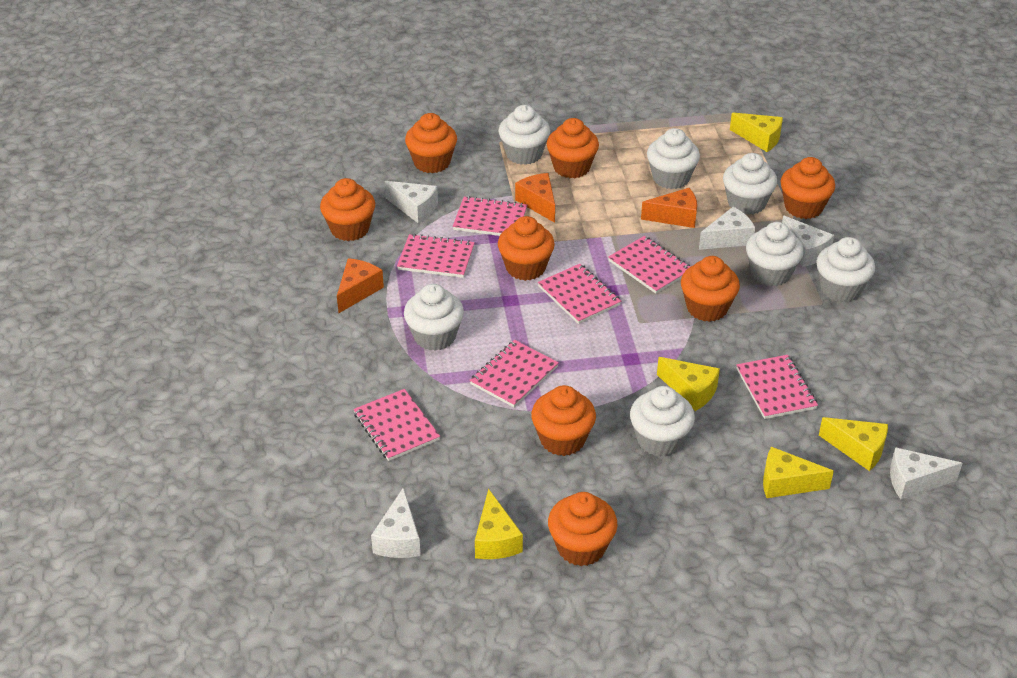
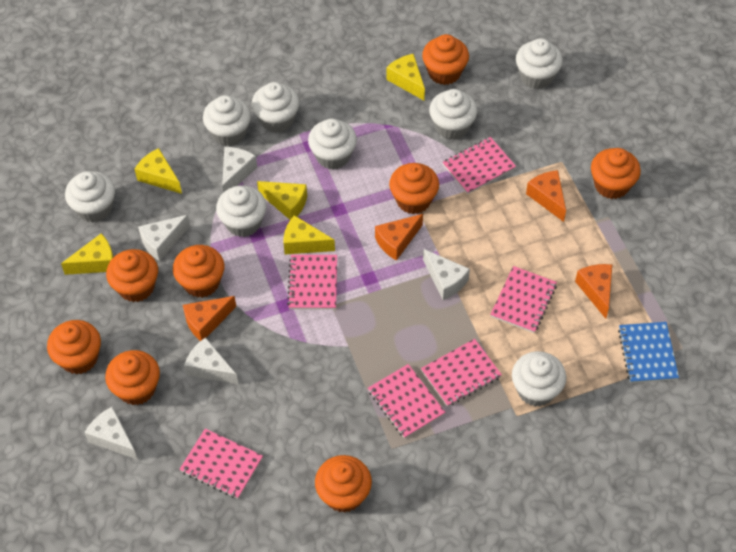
blue notebook: none = 0 -> [618,322,679,383] = 1
orange cheese: [337,258,384,313] [515,173,555,223] [641,188,697,228] = 3 -> [183,296,236,341] [375,214,423,261] [526,170,566,222] [575,264,612,319] = 4
pink notebook: [353,389,440,461] [397,234,475,278] [453,196,527,236] [469,340,559,407] [538,264,621,324] [608,236,690,294] [736,355,818,419] = 7 -> [179,429,263,499] [287,255,337,310] [368,364,446,439] [421,339,502,407] [442,137,516,194] [490,266,557,333] = 6
white cupcake: [404,284,464,351] [499,105,550,165] [630,386,695,457] [647,128,700,189] [723,153,777,215] [746,222,804,286] [816,237,875,302] = 7 -> [65,171,115,223] [203,95,251,146] [216,186,267,237] [251,82,299,133] [308,118,357,170] [429,89,477,140] [512,351,566,406] [516,38,563,89] = 8

